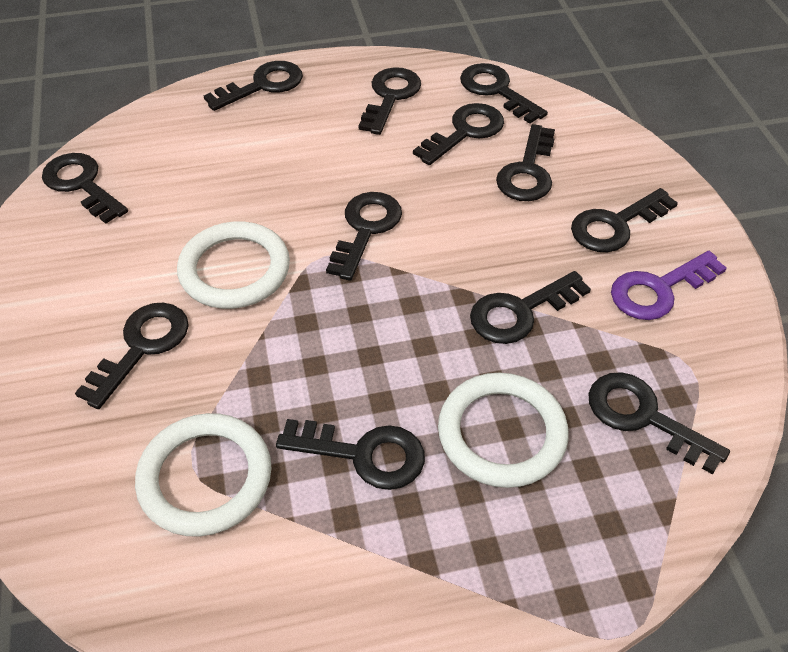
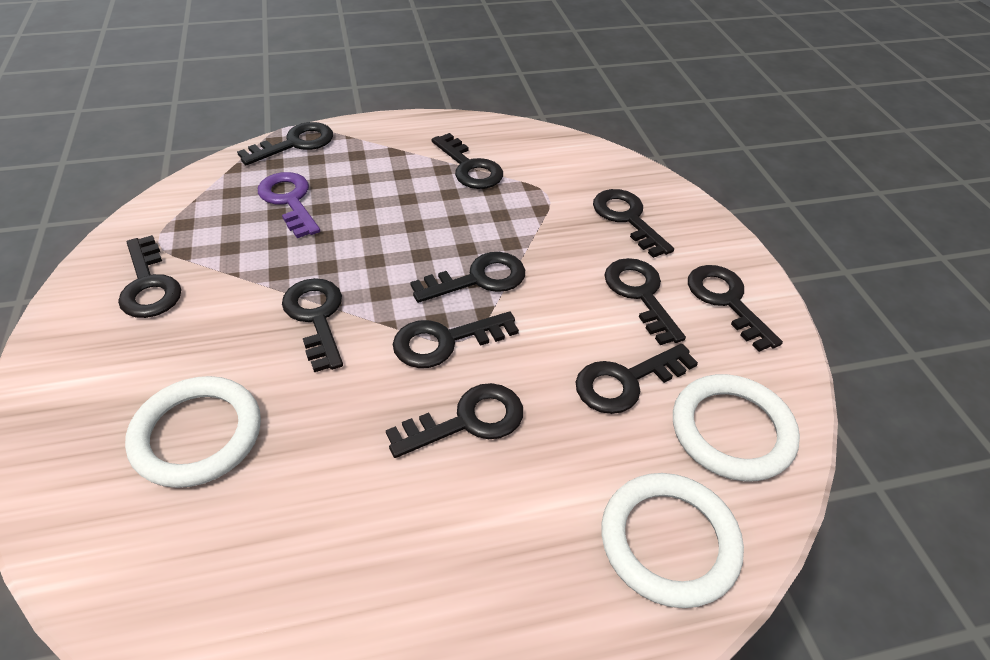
black key: [42,153,128,224] [75,303,189,409] [204,61,303,111] [276,419,425,490] [326,192,402,281] [359,67,421,135] [413,103,504,165] [460,63,548,124] [470,271,591,344] [496,124,555,201] [571,188,678,252] [588,372,730,474] = 12 -> [118,235,182,318] [237,122,333,165] [282,278,343,372] [386,383,523,458] [393,311,519,368] [410,252,525,303] [432,133,503,189] [576,344,698,414] [593,189,674,258] [605,258,686,345] [688,265,783,352] = 11

